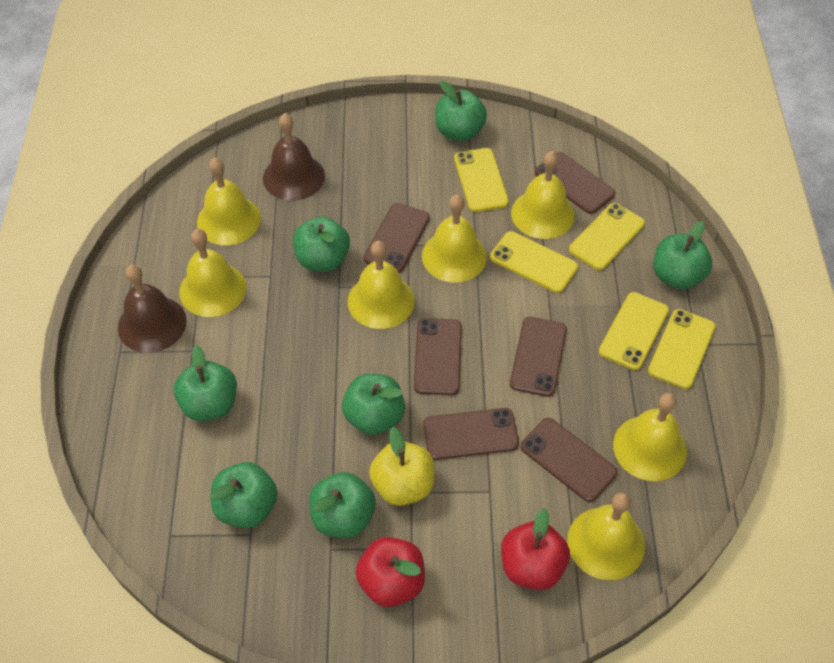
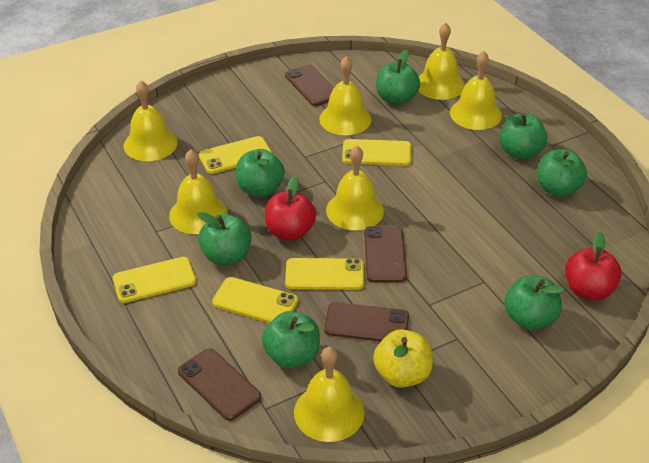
brown bell: [118,264,187,353] [263,113,325,201] = 2 -> none = 0
brown phone: [364,203,430,273] [414,318,462,395] [423,408,519,460] [510,317,567,397] [520,418,617,502] [535,152,615,214] = 6 -> [178,348,261,421] [285,65,334,106] [324,302,409,342] [364,226,407,282] = 4

